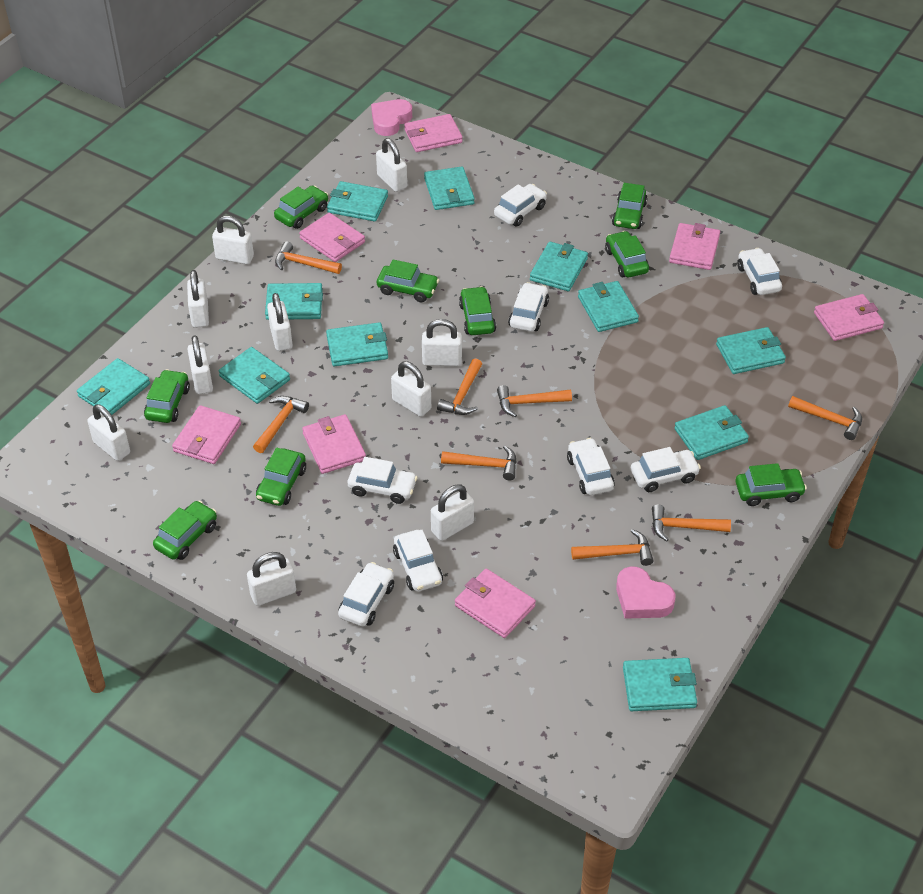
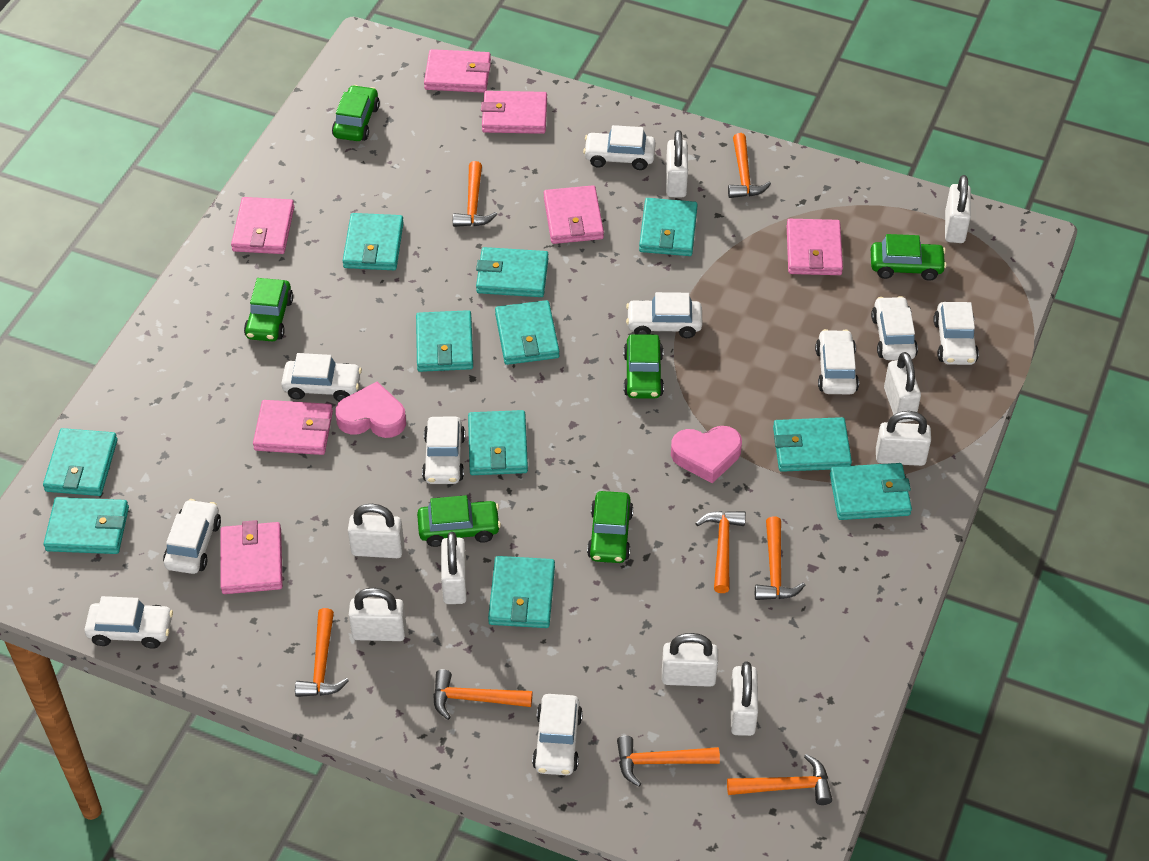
green car: [144,369,190,423] [153,501,217,560] [256,448,306,506] [274,186,328,229] [377,260,439,302] [459,286,496,335] [605,231,649,277] [612,183,648,229] [736,463,807,506] = 9 -> [244,278,293,341] [332,85,380,141] [417,495,501,547] [587,491,633,563] [623,334,664,399] [871,234,947,281] = 6
white car: [338,562,394,627] [348,457,418,504] [393,530,443,592] [494,184,547,227] [508,282,549,332] [567,438,615,495] [631,447,701,492] [737,248,782,295] = 8 -> [84,596,173,649] [163,499,221,574] [281,353,362,402] [422,417,465,484] [532,694,583,775] [583,125,656,170] [626,292,702,338] [815,329,859,394] [871,296,918,360] [933,302,979,365] = 10
white padlock: [87,404,130,461] [187,270,209,328] [187,335,213,394] [212,216,254,264] [247,552,296,606] [267,293,292,351] [376,138,407,192] [391,361,431,417] [422,319,462,366] [431,484,474,541] = 10 -> [348,504,404,558] [349,588,406,641] [441,532,467,604] [662,633,718,687] [666,130,688,197] [730,662,758,736] [876,411,931,466] [884,352,921,423] [945,175,971,243] = 9

